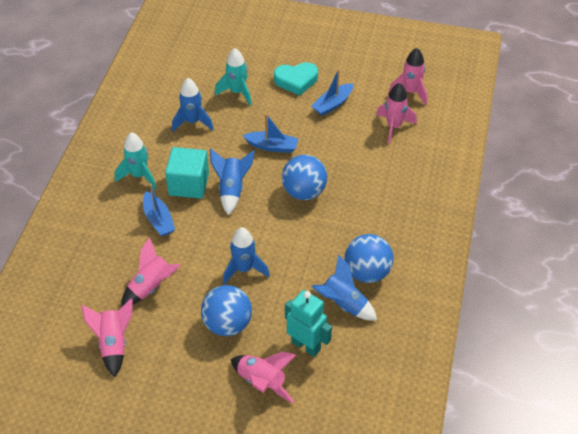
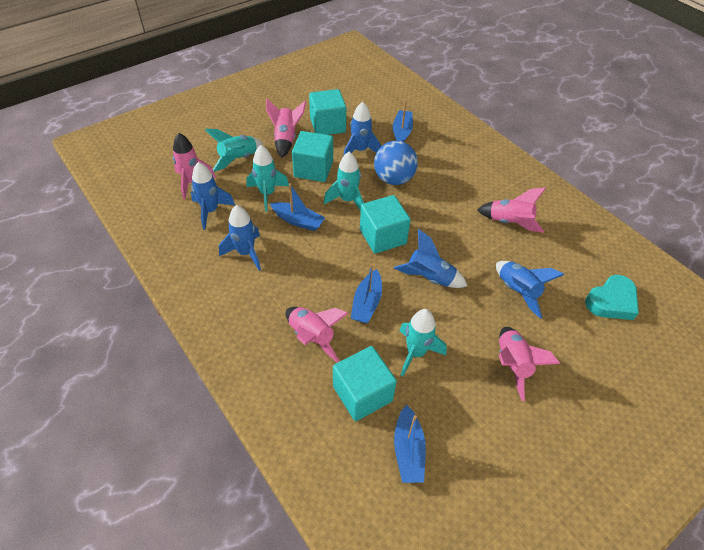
blue ball: [201,285,252,336] [282,155,327,200] [345,234,393,283] = 3 -> [374,141,418,185] = 1
blue boat: [143,184,175,236] [243,113,299,153] [311,69,354,116] = 3 -> [270,183,325,231] [351,264,382,323] [393,100,413,142] [394,405,426,483] = 4
blue rocket: [172,78,214,132] [210,149,255,215] [223,227,270,284] [311,254,377,320] = 4 -> [191,162,235,230] [219,205,261,271] [343,102,381,156] [394,229,467,288] [496,261,565,319] = 5
turquoise cube: [165,147,209,199] = 1 -> [292,131,333,182] [309,89,346,135] [333,346,397,421] [360,195,411,254] = 4
turquoise robot: [285,290,332,357] = 1 -> none = 0
turquoise rocket: [115,132,156,189] [215,48,252,106] = 2 -> [205,129,263,172] [246,145,289,212] [324,152,364,211] [399,309,447,376] = 4

